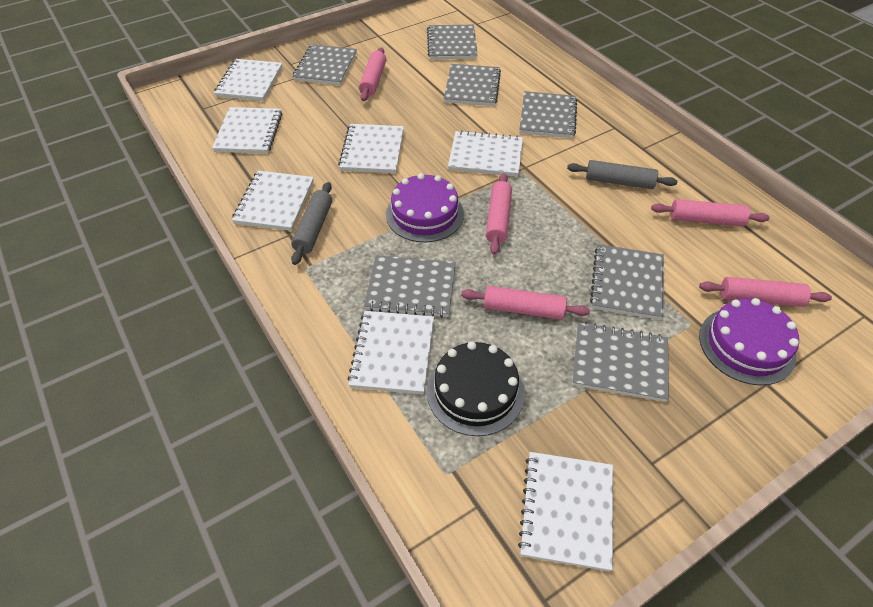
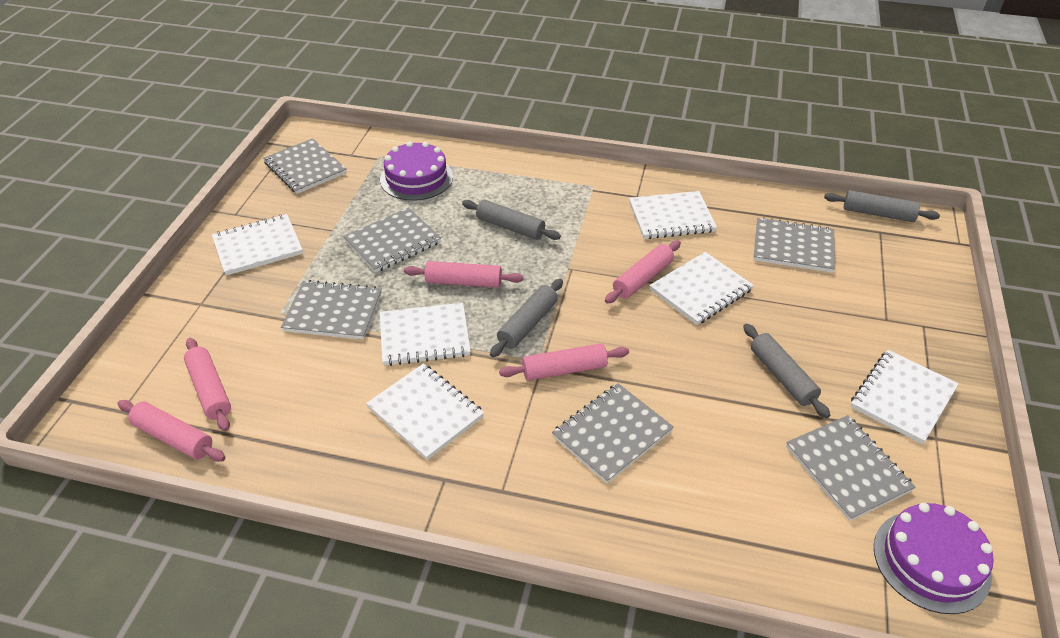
black cake: [427,341,524,436] = 1 -> none = 0
grey notebook: [293,44,357,85] [364,255,456,318] [427,25,478,59] [444,64,501,106] [519,91,577,138] [572,322,669,402] [590,244,664,320] = 7 -> [263,138,347,194] [281,280,382,340] [343,208,441,273] [552,383,674,483] [753,217,835,273] [786,415,915,521] = 6
grey rolling pin: [291,182,332,265] [567,160,677,189] = 2 -> [462,200,561,240] [490,279,563,357] [743,324,830,418] [824,190,940,222] = 4
white notebook: [212,107,282,154] [214,59,282,101] [232,171,314,231] [338,124,404,173] [347,311,434,394] [448,130,523,177] [518,452,613,572] = 7 -> [212,214,303,276] [366,363,484,460] [380,303,471,366] [629,191,717,239] [649,252,754,325] [851,350,959,444] = 6

